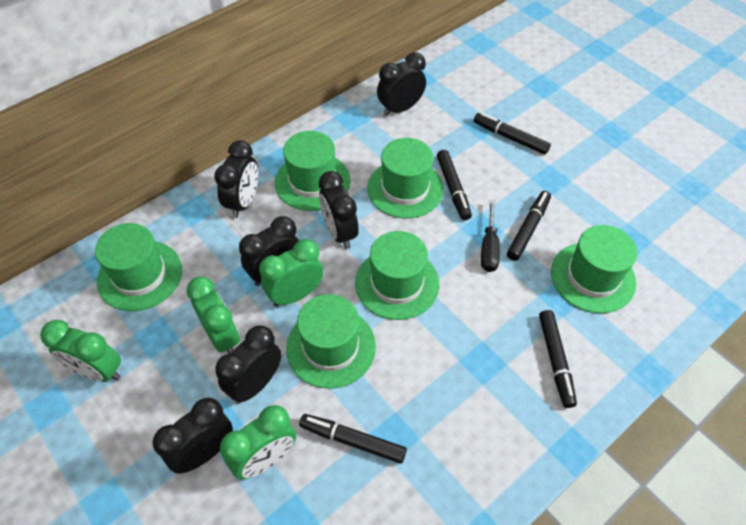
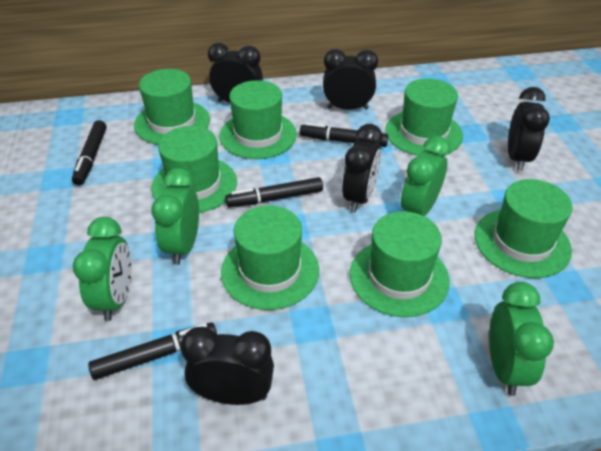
black clock: [153,398,233,474] [214,140,258,218] [215,325,282,404] [239,216,299,286] [319,171,358,249] [377,52,426,116] = 6 -> [180,327,274,405] [208,43,263,103] [323,49,378,110] [342,124,383,213] [508,87,550,171] = 5
black marker: [299,414,407,464] [437,150,472,220] [474,113,551,155] [507,191,551,261] [539,310,577,408] = 5 -> [72,120,107,185] [88,322,217,380] [225,177,323,207] [300,123,388,147] = 4
black screwdriver: [481,200,500,272] = 1 -> none = 0
green hat: [95,223,182,311] [275,131,350,211] [286,294,376,389] [355,231,439,320] [367,138,444,219] [551,225,637,313] = 6 -> [134,69,210,145] [151,126,237,213] [219,80,297,159] [221,205,319,310] [350,211,450,317] [385,79,463,156] [475,179,573,278] = 7

